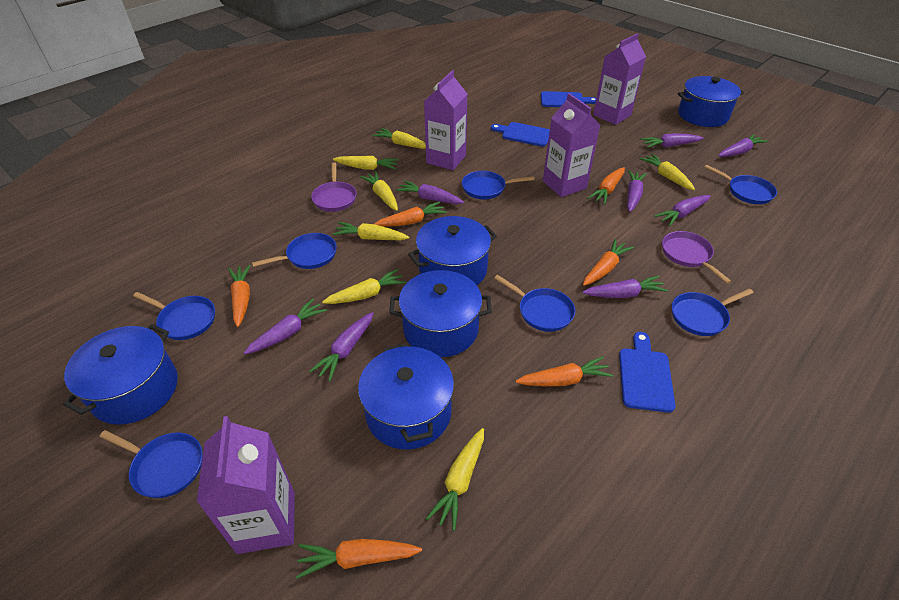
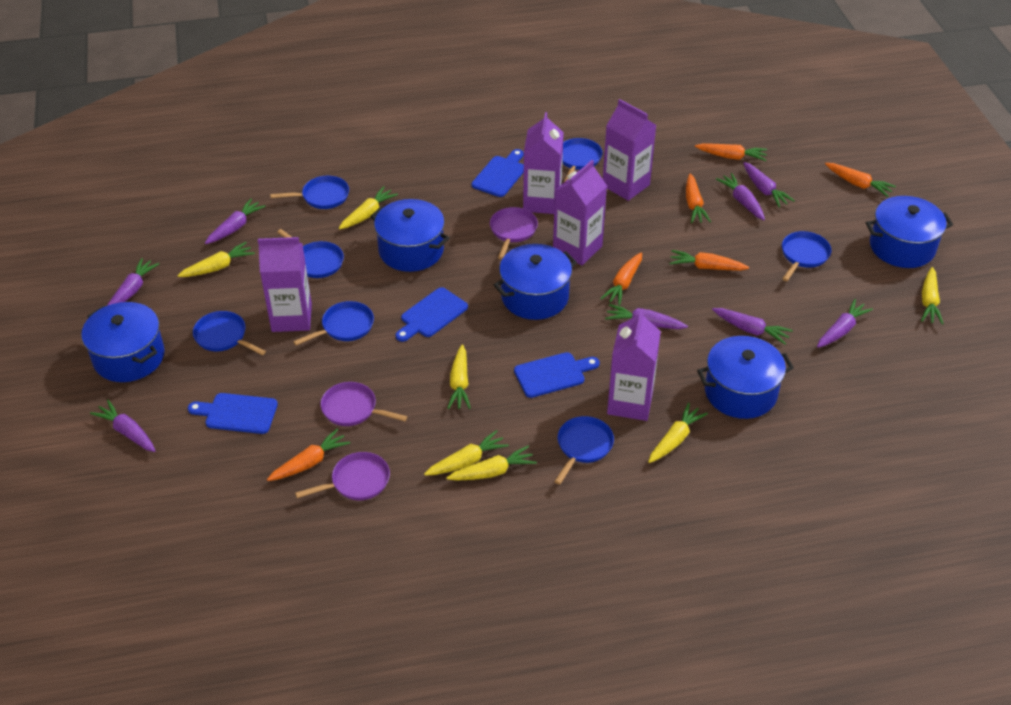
blue cutting board: [491,122,550,147] [541,91,596,107] [619,332,676,413] = 3 -> [188,393,278,434] [395,287,468,342] [472,149,524,197] [514,352,600,398] = 4
purple carton: [197,416,295,554] [424,70,467,170] [543,93,600,197] [593,33,646,125] = 4 -> [258,237,312,332] [523,112,564,214] [553,160,607,265] [603,99,656,201] [607,309,661,421] = 5
purple pan: [311,162,357,212] [662,231,732,284] = 2 -> [295,452,390,500] [320,382,408,426] [490,207,538,260] = 3

